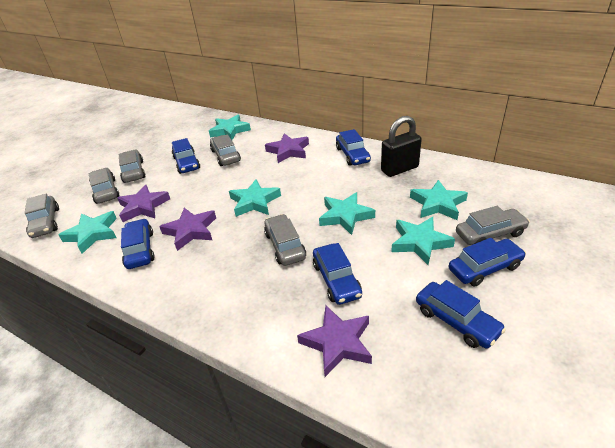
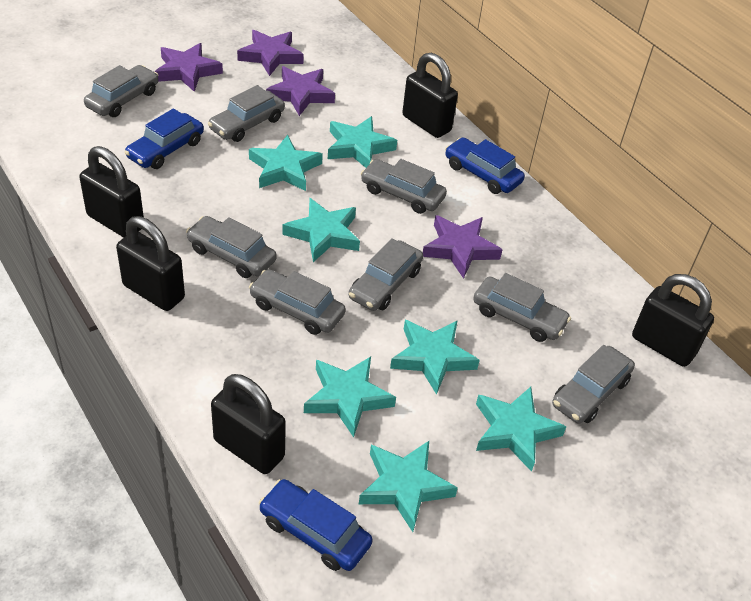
black padlock: [381,116,422,177] = 1 -> [79,146,144,238] [116,216,185,311] [211,374,286,474] [402,53,458,138] [632,274,714,367] = 5
blue car: [121,219,155,269] [172,138,200,174] [313,243,362,305] [336,129,371,166] [416,280,506,349] [449,238,526,286] = 6 -> [124,108,204,169] [258,479,373,571] [445,137,525,194] = 3
grey car: [25,194,59,238] [89,168,119,204] [119,150,146,183] [210,134,241,166] [264,214,306,266] [456,206,530,245] = 6 -> [84,65,159,117] [186,216,277,278] [208,85,285,142] [249,269,346,335] [349,238,423,311] [360,159,447,214] [473,273,571,342] [552,345,635,424] = 8
turquoise star: [59,211,117,254] [209,115,251,140] [229,179,281,217] [319,192,375,235] [391,217,455,265] [410,180,468,220] = 6 -> [249,135,323,191] [283,198,360,262] [304,357,396,438] [328,116,397,168] [359,441,458,532] [390,320,480,395] [476,387,567,472] = 7

